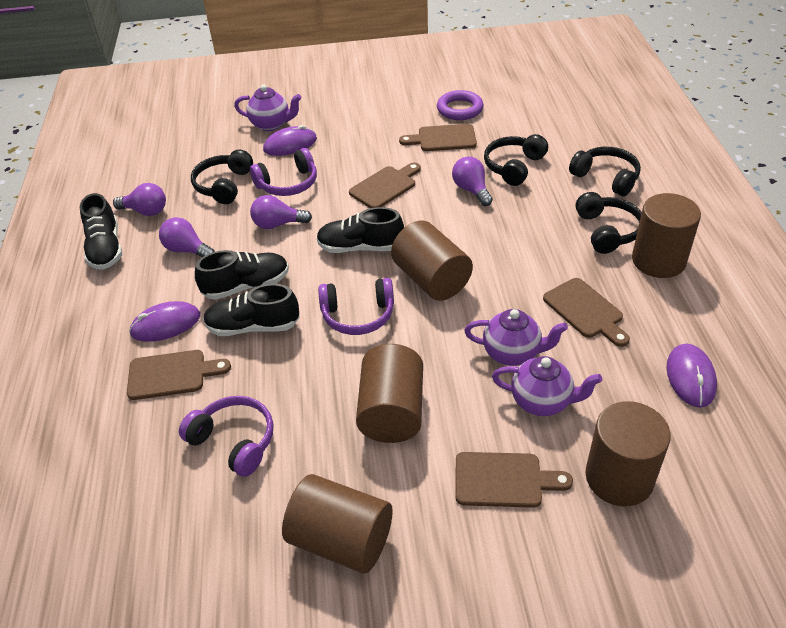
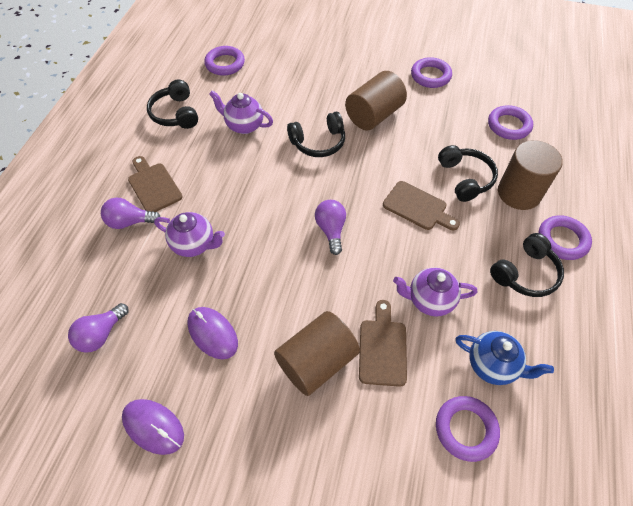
black shoe: [80,193,122,270] [195,250,289,300] [203,284,300,336] [316,207,404,253] = 4 -> none = 0
blue teapot: none = 0 -> [455,331,554,385] = 1
brown cutting board: [127,350,231,400] [349,162,421,208] [399,124,477,151] [455,452,573,508] [543,278,630,347] = 5 -> [128,156,183,212] [359,300,407,387] [383,181,460,230] = 3
brown cylinder: [282,474,393,574] [356,344,423,443] [391,221,473,301] [585,401,671,506] [632,193,701,278] = 5 -> [274,311,360,396] [345,71,407,131] [498,140,563,210] = 3
purple headphones: [179,396,273,477] [250,148,317,196] [318,278,394,335] = 3 -> none = 0
purple light bulb: [113,183,166,216] [159,217,215,257] [250,195,312,229] [452,156,493,206] = 4 -> [68,303,128,353] [101,198,160,229] [315,200,346,255] = 3
purple mouse: [129,301,200,342] [263,125,317,156] [667,344,717,407] = 3 -> [122,399,184,455] [187,307,238,359] = 2
purple ring: [437,90,484,120] = 1 -> [204,46,245,76] [411,57,452,88] [436,396,500,462] [488,105,533,140] [538,215,592,260] = 5

